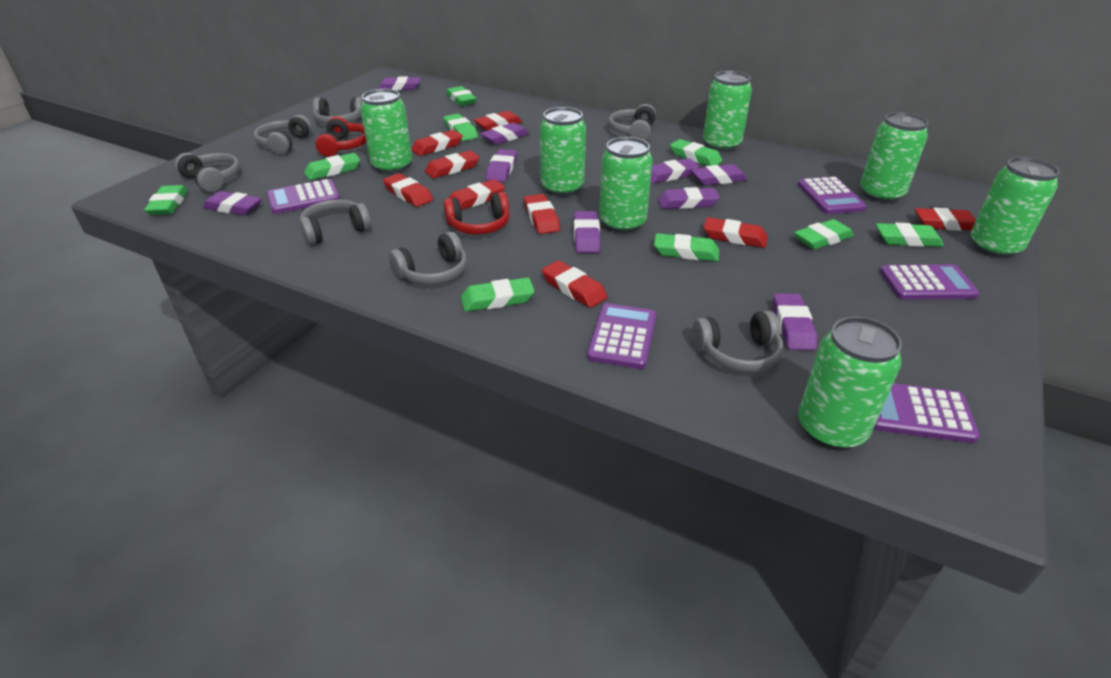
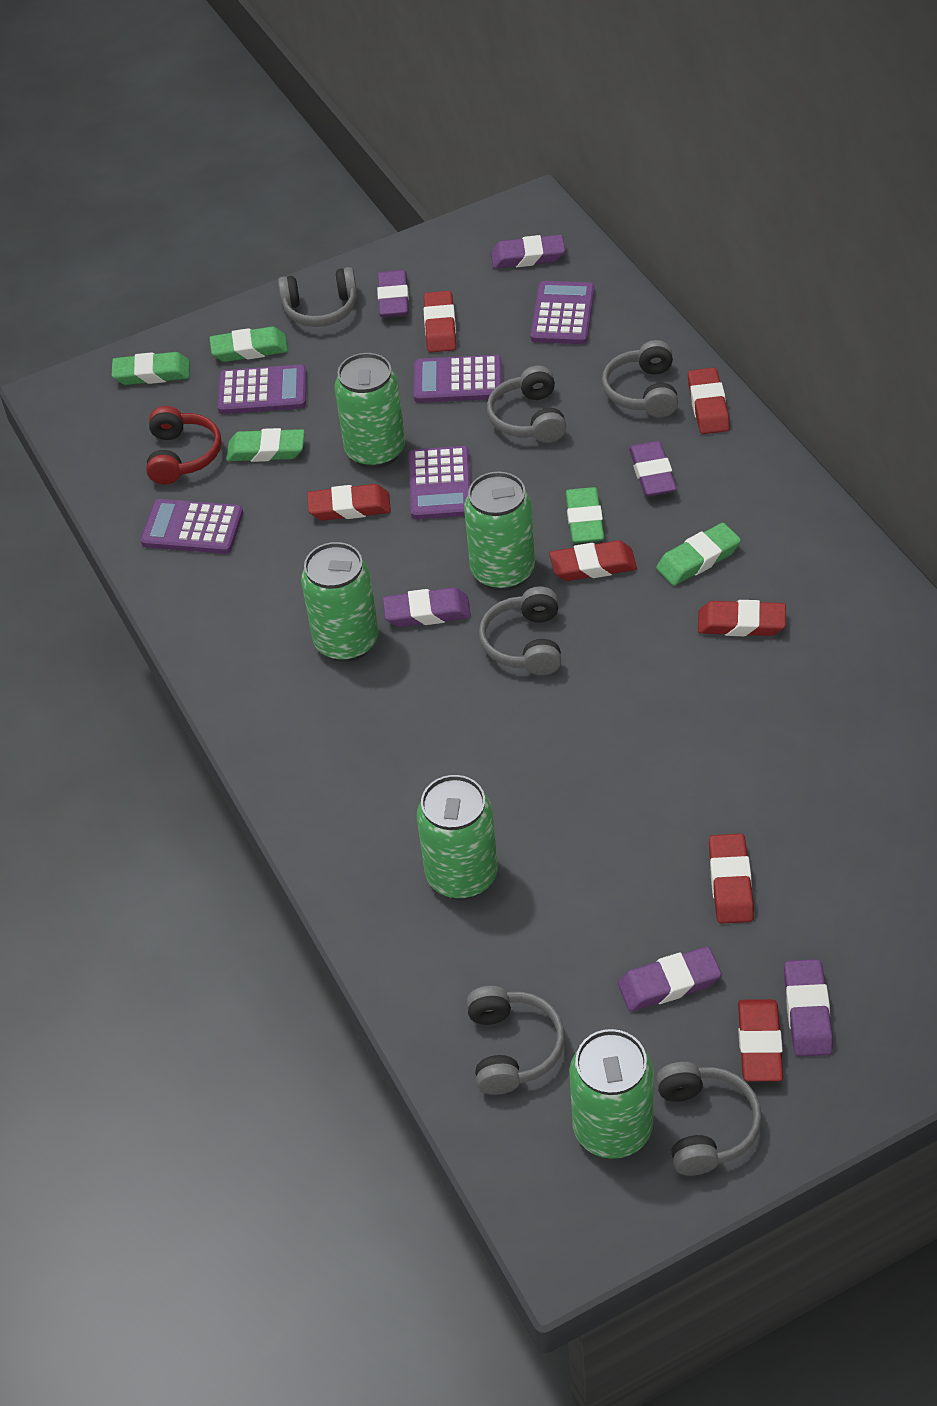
green can: [360,89,412,174] [540,107,586,197] [599,137,653,234] [703,71,752,152] [798,317,902,451] [860,112,928,203] [971,157,1060,258] = 7 -> [301,542,379,662] [334,353,405,469] [417,775,498,899] [464,472,535,591] [569,1029,654,1159] = 5
green eraser: [144,185,188,215] [304,153,360,180] [443,114,478,141] [446,86,476,106] [461,278,535,312] [654,233,719,261] [670,139,722,166] [794,219,854,249] [876,223,944,247] = 9 -> [112,352,190,385] [210,327,288,362] [226,428,305,462] [565,487,604,543] [656,523,741,586] = 5
grey headphones: [175,153,240,192] [254,115,312,154] [300,199,371,245] [313,97,363,124] [389,232,467,285] [608,104,656,141] [692,311,783,372] = 7 -> [278,267,357,327] [466,986,565,1095] [479,586,561,675] [487,365,567,443] [602,340,678,417] [656,1062,762,1176] = 6
purple eraser: [203,191,262,215] [378,77,421,91] [480,123,529,145] [486,149,517,182] [574,211,601,253] [651,158,699,184] [658,187,720,209] [691,164,747,186] [773,293,817,350] = 9 -> [377,270,409,317] [383,587,471,627] [491,235,565,269] [618,947,721,1011] [629,441,677,496] [784,959,833,1057] = 6
red eraser: [383,173,433,207] [411,130,463,156] [425,151,480,178] [449,179,505,210] [474,111,522,131] [524,194,560,234] [542,260,607,308] [703,217,768,248] [915,208,976,231] = 9 -> [307,484,391,521] [424,291,456,352] [549,541,637,581] [688,368,730,434] [698,600,786,636] [709,834,754,924] [738,999,783,1081] = 7
red headphones: [315,116,367,157] [444,192,510,235] = 2 -> [146,406,222,484] = 1

